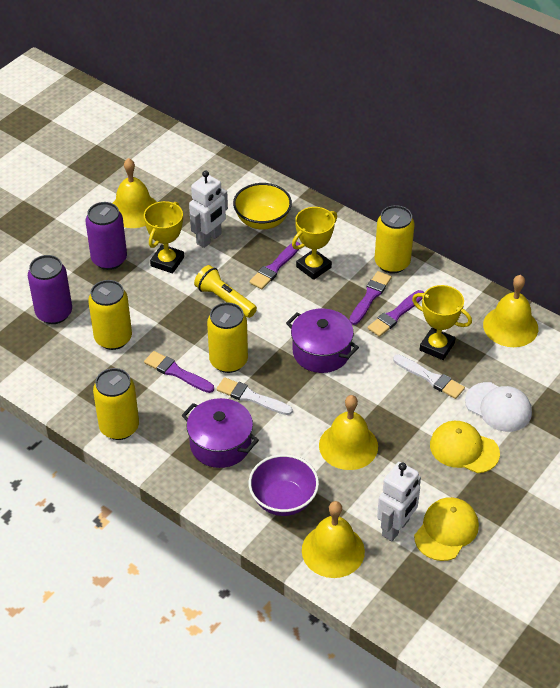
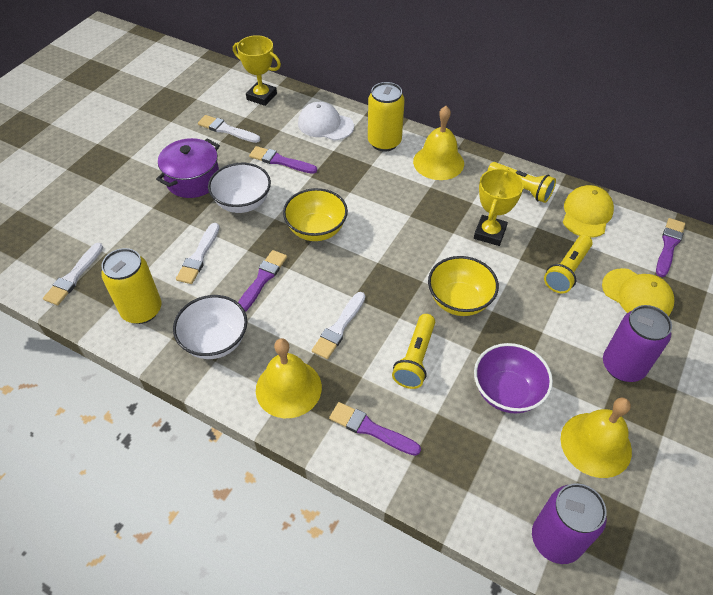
purple pot: [182,398,259,468] [286,308,359,373] = 2 -> [156,138,220,198] = 1
white bowl: none = 0 -> [173,295,247,359] [208,163,271,213] = 2
white brush: [216,377,293,415] [393,354,465,399] = 2 -> [43,243,103,305] [176,223,220,284] [198,115,260,143] [312,292,365,359] = 4
white robot: [189,171,228,248] [377,462,421,541] = 2 -> none = 0
yellow bell: [113,158,157,228] [302,501,365,578] [319,395,378,470] [483,275,538,347] = 4 -> [256,338,322,418] [413,106,464,180] [560,397,632,478] = 3
yellow bowl: [233,183,292,230] = 1 -> [283,188,348,241] [428,256,499,316] = 2
yellow can: [88,280,132,350] [93,368,139,440] [207,302,248,373] [375,205,414,273] = 4 -> [101,248,161,324] [368,82,405,152] = 2
yellow flashlight: [194,265,257,318] = 1 -> [392,314,435,389] [487,162,556,203] [544,235,593,293] = 3
yellow trophy: [144,201,184,273] [292,207,337,280] [412,285,472,360] = 3 -> [233,35,281,106] [474,168,524,246] = 2

